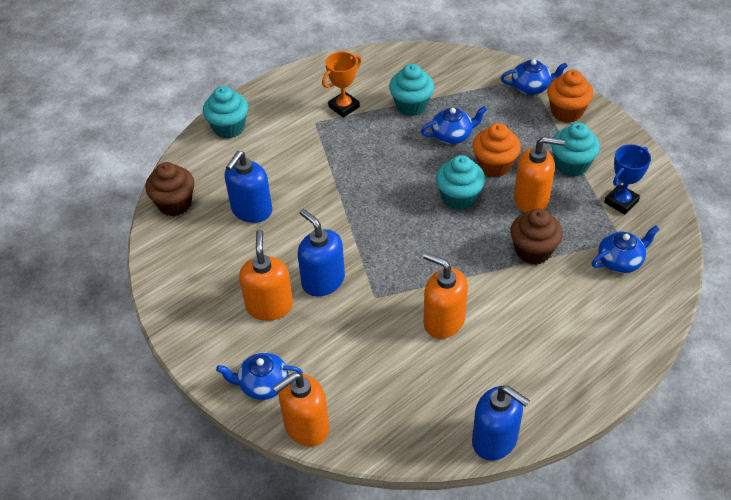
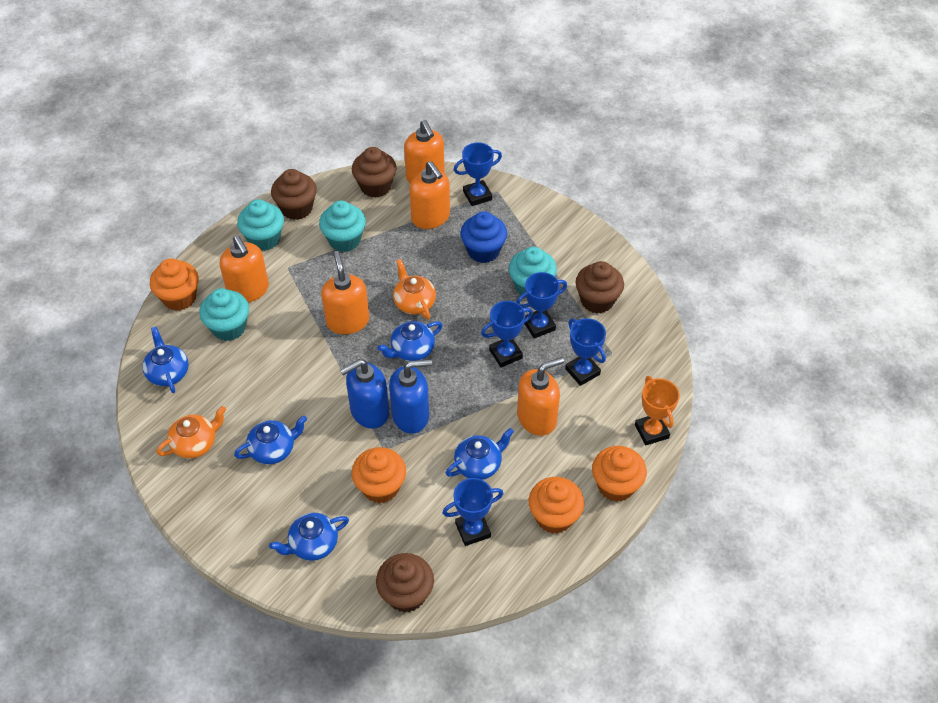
blue cupcake: none = 0 -> [460,211,507,263] = 1
blue soap dispenser: [225,151,272,223] [298,209,345,296] [472,385,530,461] = 3 -> [340,359,389,429] [389,359,432,434] = 2
blue teapot: [216,352,303,400] [421,106,487,144] [501,59,568,95] [592,225,659,273] = 4 -> [142,327,189,393] [234,415,307,464] [269,513,349,561] [377,321,443,361] [446,428,514,480] = 5
blue trophy: [604,144,651,215] = 1 -> [443,478,504,546] [454,142,502,206] [481,301,533,367] [516,272,567,338] [565,318,606,386] = 5
brown cupcake: [145,162,194,216] [510,208,563,265] = 2 -> [271,169,317,220] [352,147,397,198] [376,553,434,613] [576,261,624,314] = 4
orange cupcake: [473,123,521,177] [547,70,594,123] = 2 -> [150,258,199,311] [352,447,406,503] [529,477,584,534] [592,446,647,502] = 4
orange soap dispenser: [239,230,293,321] [273,372,329,447] [423,252,468,339] [514,137,565,213] = 4 -> [220,236,269,302] [321,251,369,334] [404,120,445,184] [409,161,450,229] [517,357,564,436] = 5
orange teapot: none = 0 -> [157,406,226,458] [393,259,436,320] = 2

